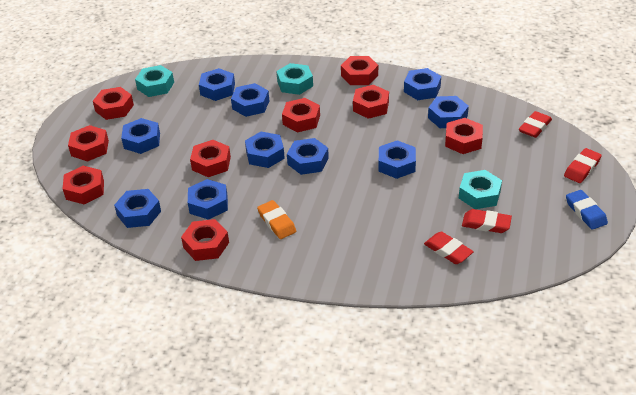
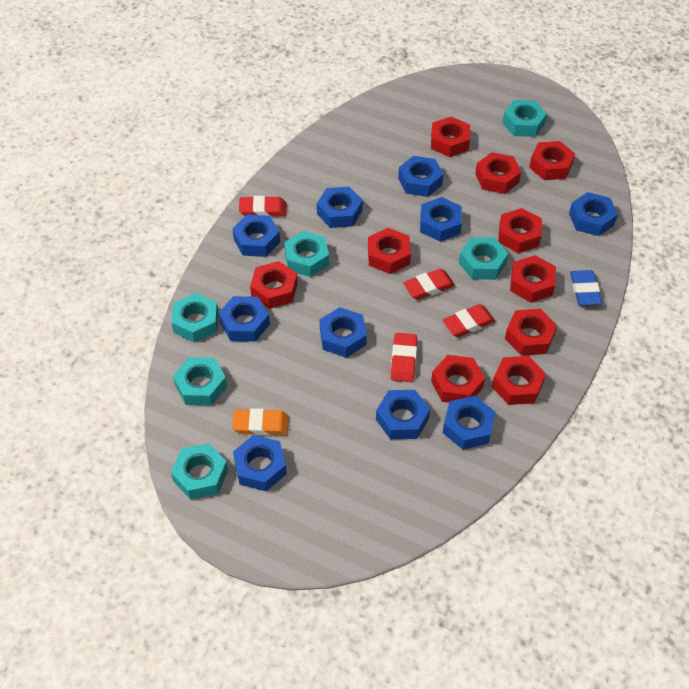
red nut: [63,166,104,204] [68,125,109,162] [93,87,134,120] [181,219,229,261] [190,140,231,177] [282,98,320,133] [341,56,378,85] [353,85,389,119] [445,118,483,154] = 9 -> [250,261,298,309] [368,228,411,274] [431,117,470,157] [431,355,485,403] [475,152,521,194] [492,356,546,405] [498,208,542,253] [505,309,557,356] [510,255,556,303] [529,141,575,180] = 10
turquoise nut: [135,65,174,97] [276,63,313,95] [459,170,502,209] = 3 -> [171,293,219,343] [171,443,228,500] [173,357,227,405] [284,231,329,277] [459,237,509,280] [502,100,547,137] = 6

